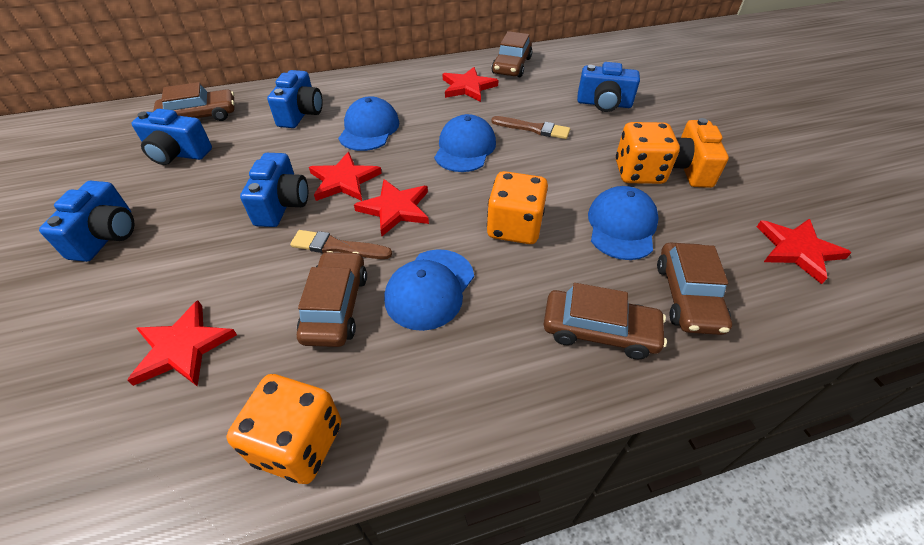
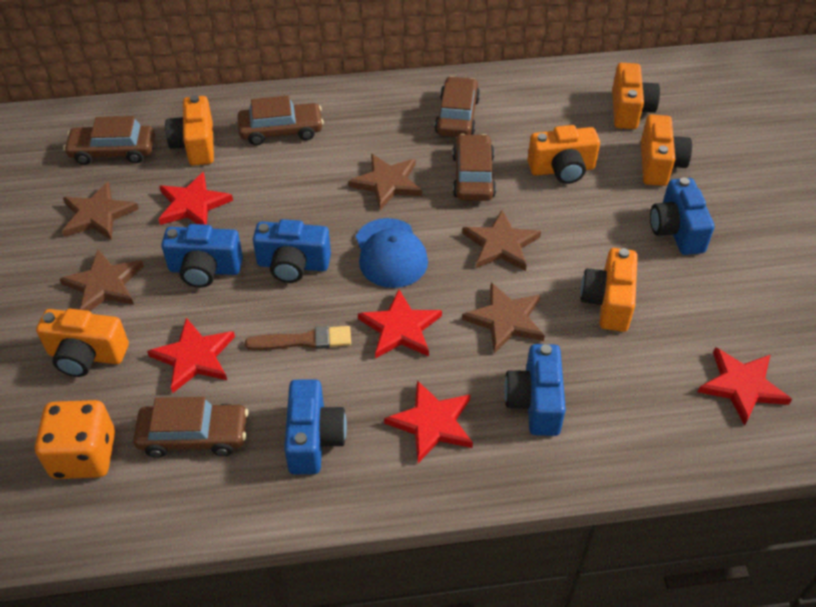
blue cap: [338,96,400,151] [384,249,474,331] [434,114,496,172] [588,186,659,260] = 4 -> [356,218,428,288] = 1
brown brush: [290,230,392,259] [491,116,570,139] = 2 -> [245,326,351,350] = 1
brown star: none = 0 -> [60,249,144,311] [62,182,139,241] [348,154,422,210] [462,210,541,271] [462,282,545,354] = 5
orange camera: [673,118,729,188] = 1 -> [36,309,129,377] [165,95,214,166] [527,125,600,184] [580,248,638,332] [612,63,660,129] [641,114,692,186] = 6
orange dice: [227,374,342,484] [487,171,548,244] [616,122,680,184] = 3 -> [35,400,115,479] = 1

